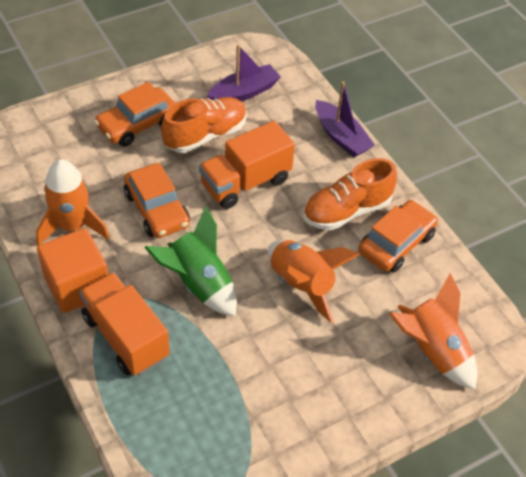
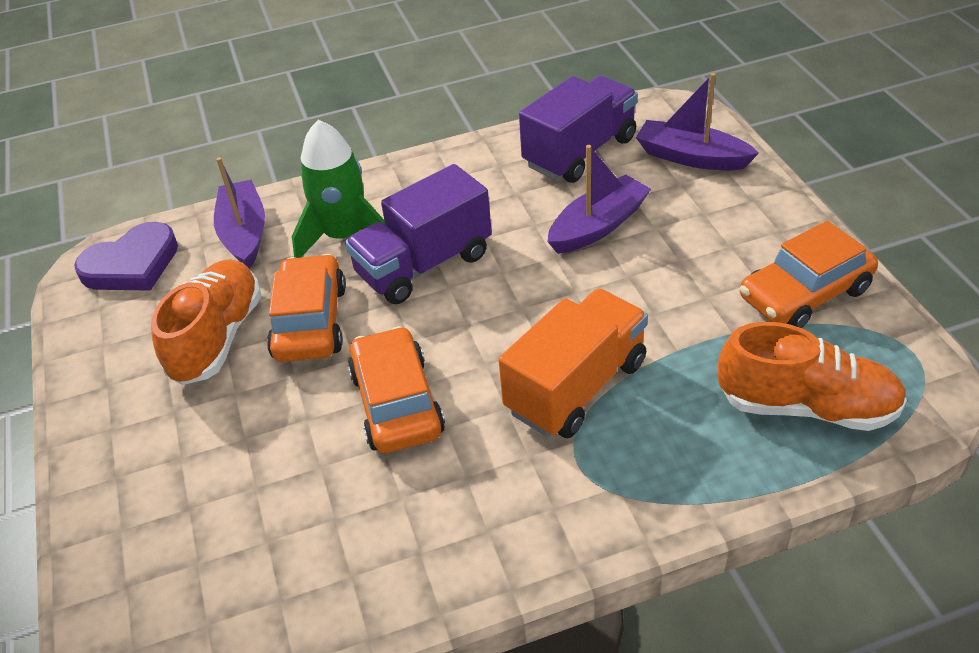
orange cube: [37,228,108,313] = 1 -> none = 0
orange rocket: [36,159,110,246] [267,240,359,323] [389,273,477,389] = 3 -> none = 0
orange truck: [79,272,170,375] [199,121,295,209] = 2 -> [498,289,648,438] = 1
purple boat: [207,45,281,101] [315,81,375,157] = 2 -> [214,157,265,269] [547,145,651,254] [636,73,759,170] = 3
purple heart: none = 0 -> [74,222,178,291] = 1
purple truck: none = 0 -> [345,164,492,304] [519,76,638,183] = 2

